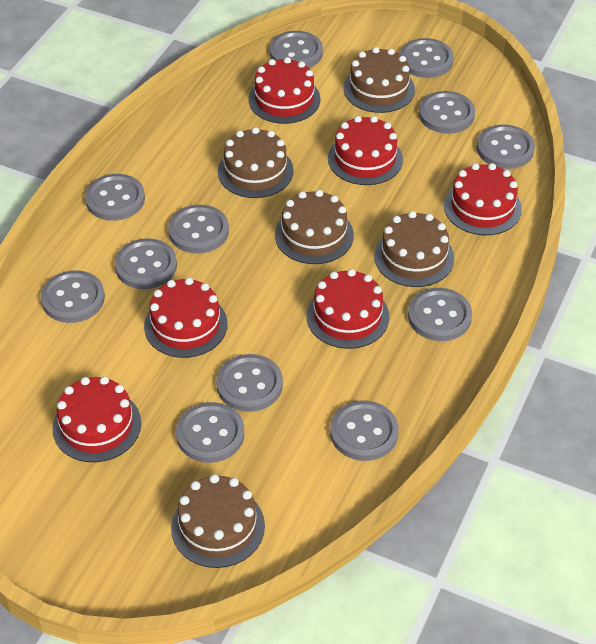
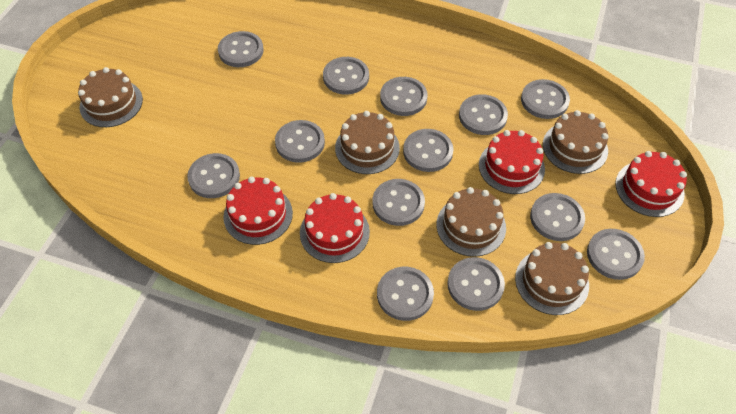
grey button: [40,270,105,323] [85,174,145,221] [114,238,177,289] [168,205,229,253] [176,402,244,463] [216,354,283,412] [269,31,323,68] [330,400,399,461] [400,38,454,78] [408,288,472,341] [419,91,475,134] [477,125,535,169] = 12 -> [187,153,240,198] [218,31,264,67] [275,120,325,163] [323,57,369,95] [372,179,425,226] [377,267,434,321] [380,77,428,116] [403,129,453,172] [447,257,505,311] [459,94,508,135] [521,79,570,119] [530,193,585,241] [587,229,645,280] = 13
red cake: [52,376,141,462] [144,277,228,358] [249,57,320,124] [306,269,389,349] [328,116,403,185] [444,163,522,235] = 6 -> [223,177,293,245] [300,193,370,263] [479,130,545,194] [615,151,687,217] = 4

